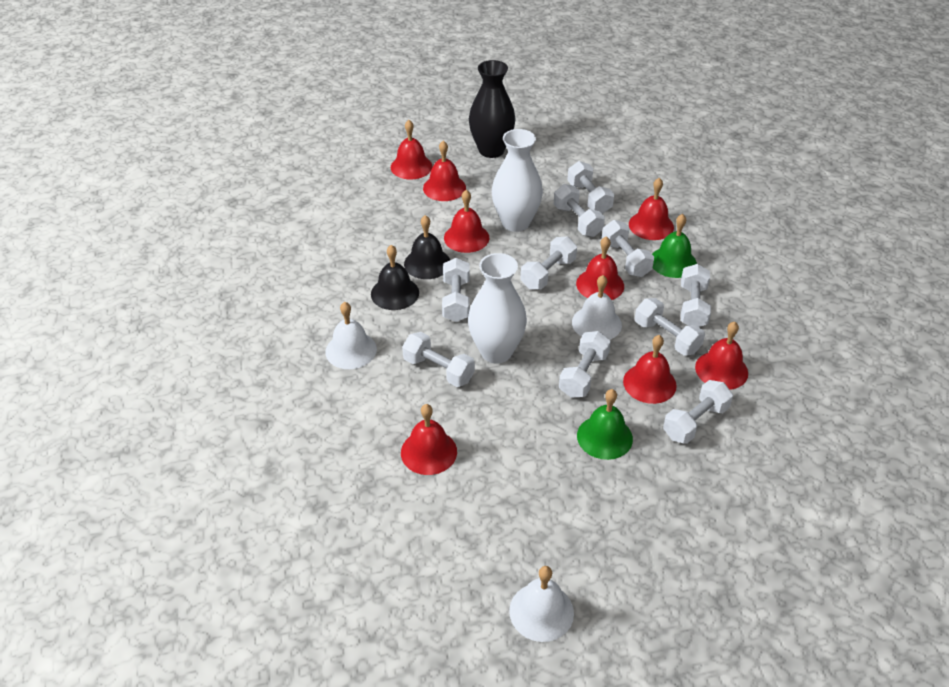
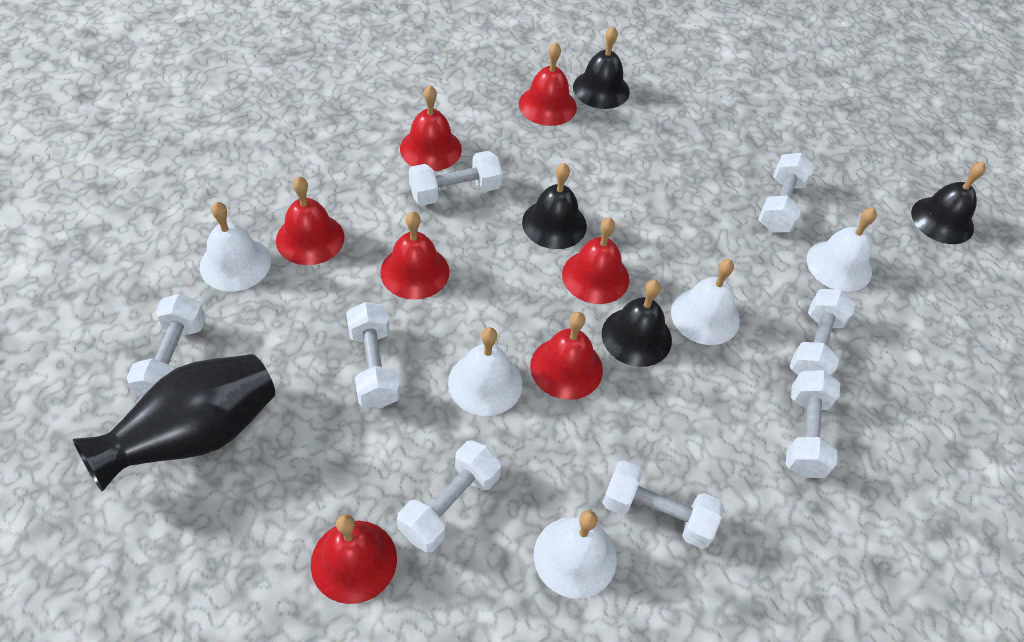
black bell: [371,245,419,310] [404,215,450,279] = 2 -> [522,163,587,249] [573,26,630,109] [602,280,672,367] [911,162,986,244] = 4
green bell: [577,389,633,460] [652,214,697,278] = 2 -> none = 0
red bell: [391,120,432,179] [401,404,457,475] [423,141,466,201] [444,190,489,253] [576,236,624,300] [623,335,677,404] [629,178,674,240] [695,322,748,390] = 8 -> [276,177,344,265] [311,514,397,604] [380,211,449,300] [400,85,462,171] [519,42,577,126] [530,312,603,400] [562,218,629,304] = 7
white bell: [325,302,377,369] [509,566,574,642] [572,275,622,340] = 3 -> [200,202,271,292] [448,327,522,416] [534,510,617,599] [671,259,740,345] [807,208,877,292] = 5
white dumbbell: [402,332,475,387] [442,258,469,322] [520,237,577,289] [554,184,605,237] [559,331,611,398] [567,161,614,214] [601,220,654,277] [635,298,705,355] [663,380,733,444] [681,264,711,327] = 10 -> [127,294,206,397] [346,302,400,408] [397,440,501,553] [409,151,502,206] [602,460,724,548] [758,153,815,233] [785,370,840,478] [790,289,856,376] = 8
white vase: [468,253,527,363] [492,129,543,232] = 2 -> none = 0

